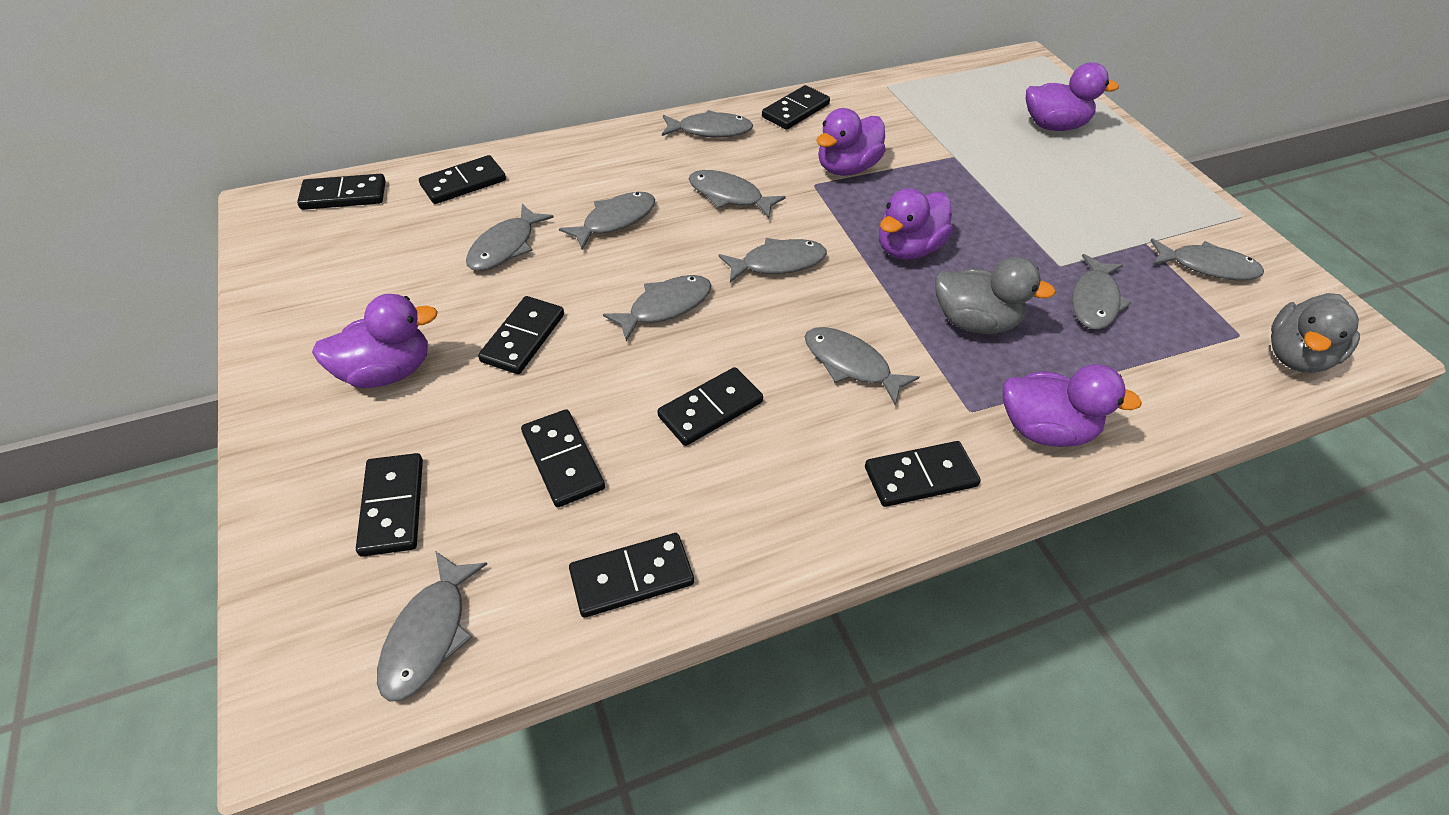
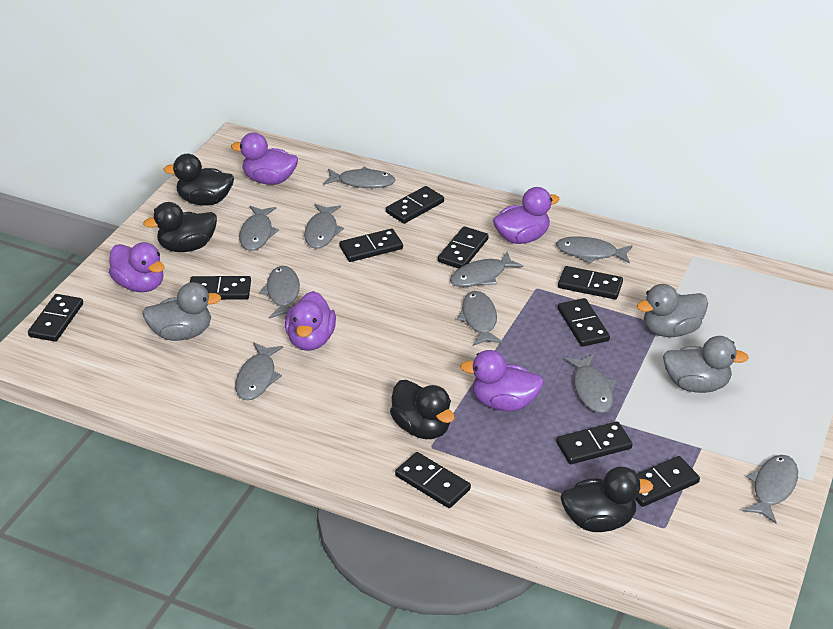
black domino: [297,174,386,210] [356,453,423,557] [419,155,506,204] [478,296,564,374] [521,409,605,507] [569,533,694,618] [658,367,763,446] [762,85,830,130] [865,441,981,507] = 9 -> [28,294,83,342] [190,276,251,300] [339,229,403,262] [386,186,444,224] [395,452,471,508] [438,226,489,268] [556,421,632,464] [558,266,623,299] [558,298,610,347] [635,456,700,507] = 10
black duck: none = 0 -> [143,202,217,252] [164,154,234,206] [390,380,455,439] [561,467,653,532] = 4
grey duck: [935,257,1056,334] [1271,293,1360,373] = 2 -> [142,282,221,341] [637,284,708,337] [663,336,749,393] = 3

